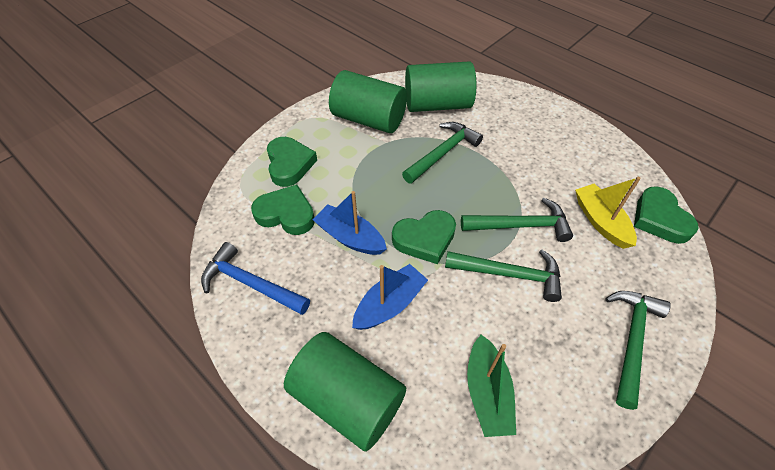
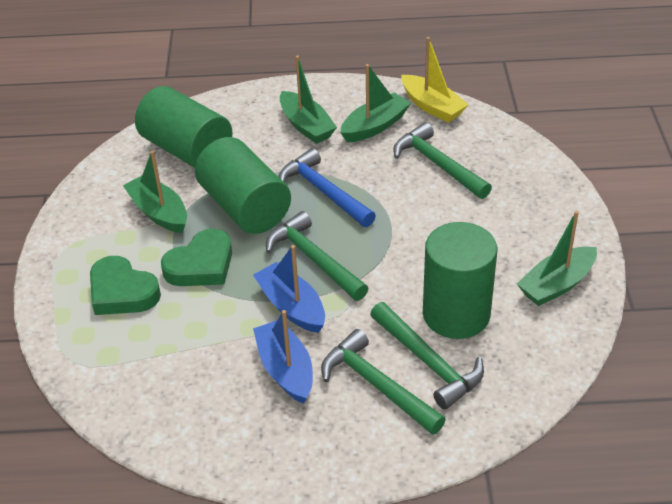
green boat: [467,334,516,437] = 1 -> [123,151,187,233] [280,55,337,144] [340,64,411,142] [517,211,597,306] = 4
green heart: [251,185,314,235] [267,137,317,187] [392,210,456,264] [634,186,699,244] = 4 -> [90,256,161,315] [161,229,232,286] = 2

